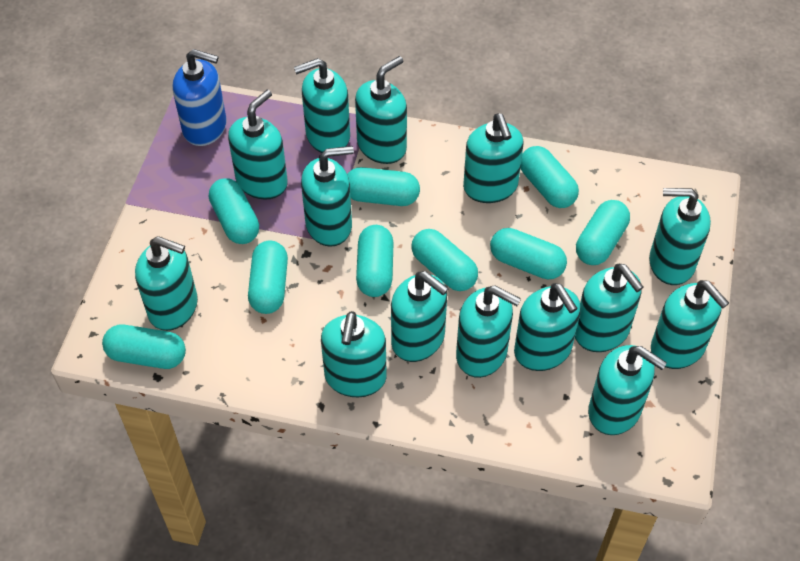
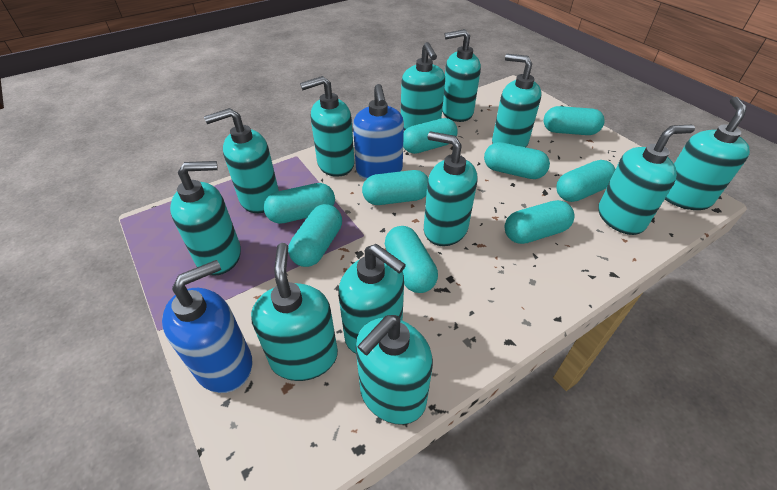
blue soap dispenser: [173,49,227,146] = 1 -> [162,260,253,393] [353,84,404,180] = 2
turquoise soap dispenser: [135,236,198,331] [228,90,288,200] [294,58,350,153] [301,146,354,247] [321,311,387,397] [355,56,407,164] [391,271,449,362] [456,285,521,378] [463,114,524,203] [514,283,581,371] [575,264,643,352] [588,345,667,435] [649,188,711,285] [651,280,729,369] = 14 -> [170,161,241,276] [204,108,279,213] [251,243,338,381] [300,76,355,177] [338,244,406,353] [356,315,433,425] [401,42,445,130] [424,131,477,246] [442,29,481,122] [492,54,542,147] [598,125,695,235] [665,97,750,210] = 12

